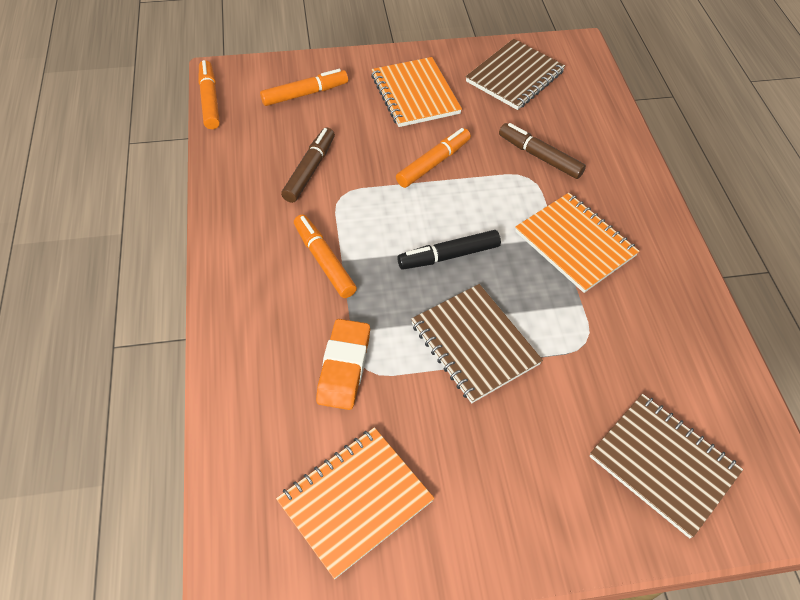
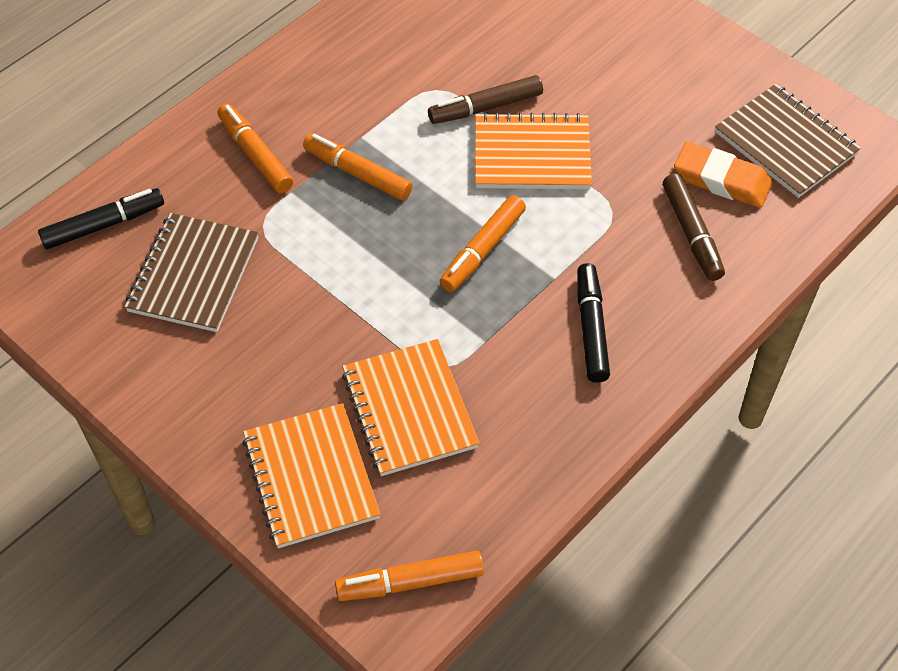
black marker: [397,230,501,270] = 1 -> [38,188,164,249] [577,263,610,383] = 2
brown notebook: [411,284,543,403] [466,39,565,110] [589,394,743,538] = 3 -> [125,213,258,332] [715,84,861,198] = 2

